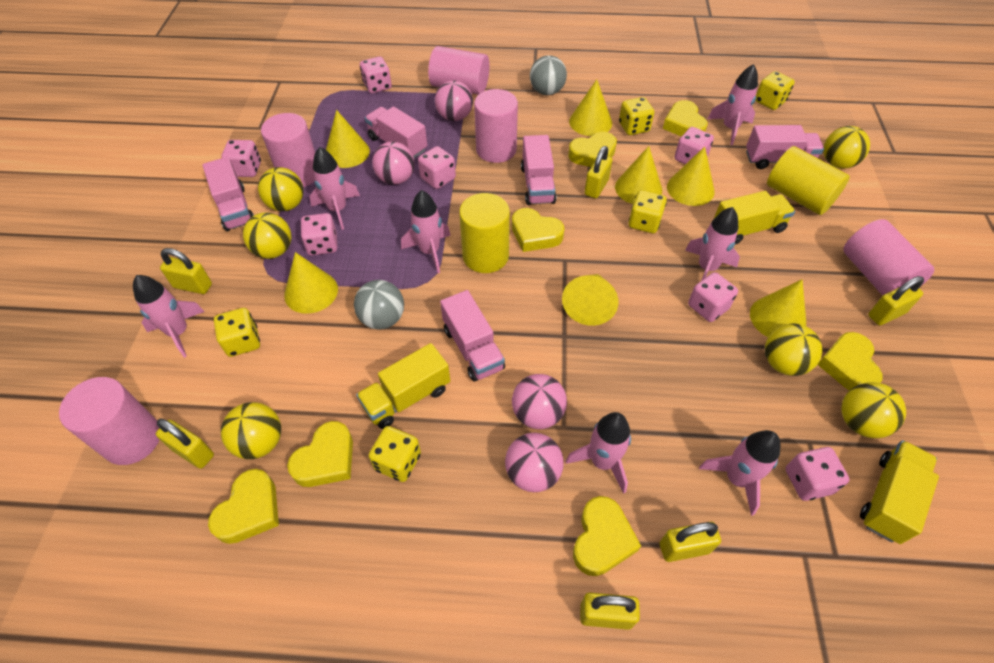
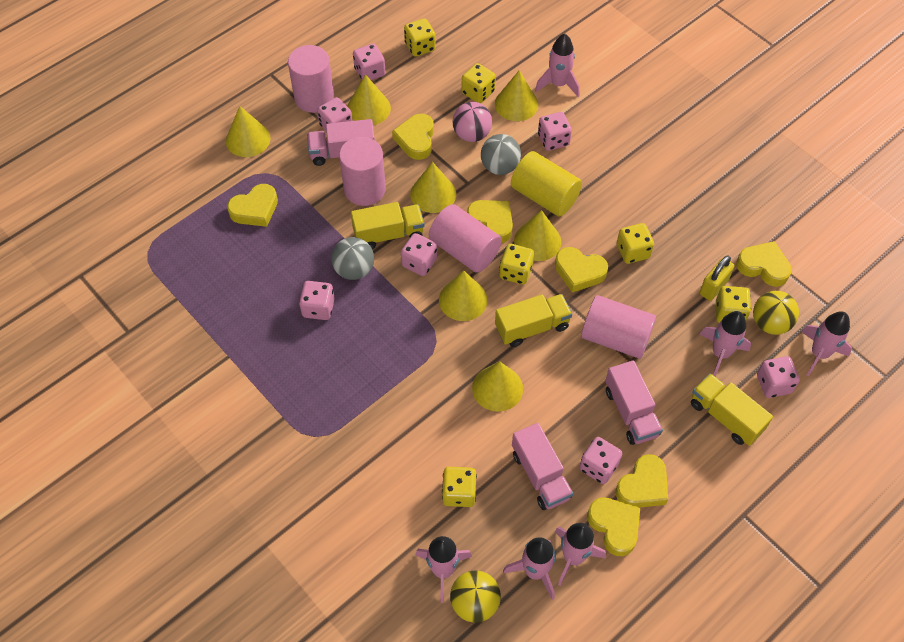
pink ball: [372,141,415,185] [435,80,473,121] [505,433,564,492] [512,374,567,429] = 4 -> [452,102,492,142] = 1
pink cylinder: [59,377,160,465] [261,113,315,187] [428,46,489,95] [474,89,518,163] [843,219,934,296] = 5 -> [288,45,334,113] [339,137,386,206] [429,204,502,273] [581,295,656,359] = 4
pink rocket: [133,275,205,358] [309,147,360,230] [401,190,451,273] [566,412,631,494] [685,207,740,281] [699,430,780,516] [708,64,758,145] = 7 -> [415,536,472,603] [503,537,556,600] [535,33,580,97] [555,523,606,586] [700,311,751,376] [801,311,852,376] = 6
pink truck: [202,157,254,231] [365,106,427,158] [440,290,505,382] [521,135,556,205] [746,125,824,169] = 5 -> [307,119,375,166] [512,423,573,510] [605,360,663,445] = 3
yellow ball: [221,402,281,459] [243,213,291,259] [258,167,304,211] [765,324,823,376] [823,126,870,169] [841,382,906,438] = 6 -> [450,570,501,623] [753,291,799,335] = 2
yellow cylinder: [459,193,510,273] [767,146,850,215] = 2 -> [511,151,582,217] = 1
yellow dice: [214,308,260,357] [369,426,421,482] [619,97,654,135] [629,190,667,233] [755,71,795,110] = 5 -> [404,18,436,57] [442,467,477,507] [462,63,496,103] [499,244,534,285] [617,223,654,264] [716,286,751,323] = 6
yellow padlock: [156,418,214,469] [160,248,212,294] [580,592,640,630] [584,146,612,198] [659,522,721,562] [868,276,924,326] = 6 -> [699,256,735,301] = 1

